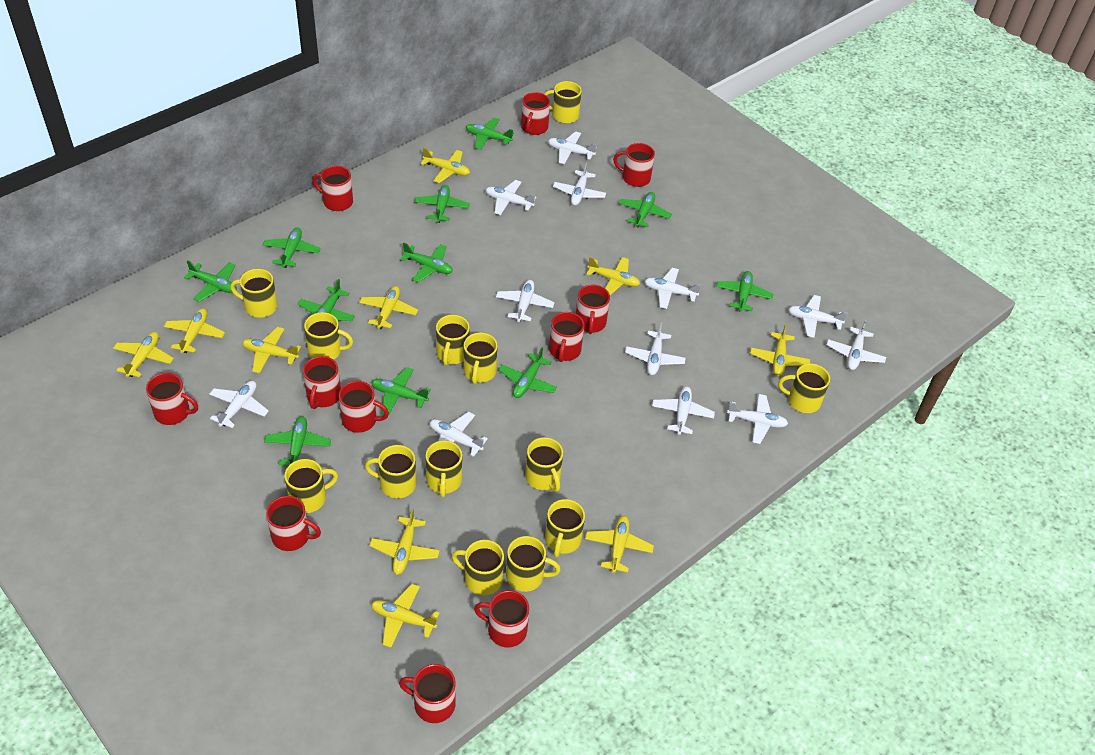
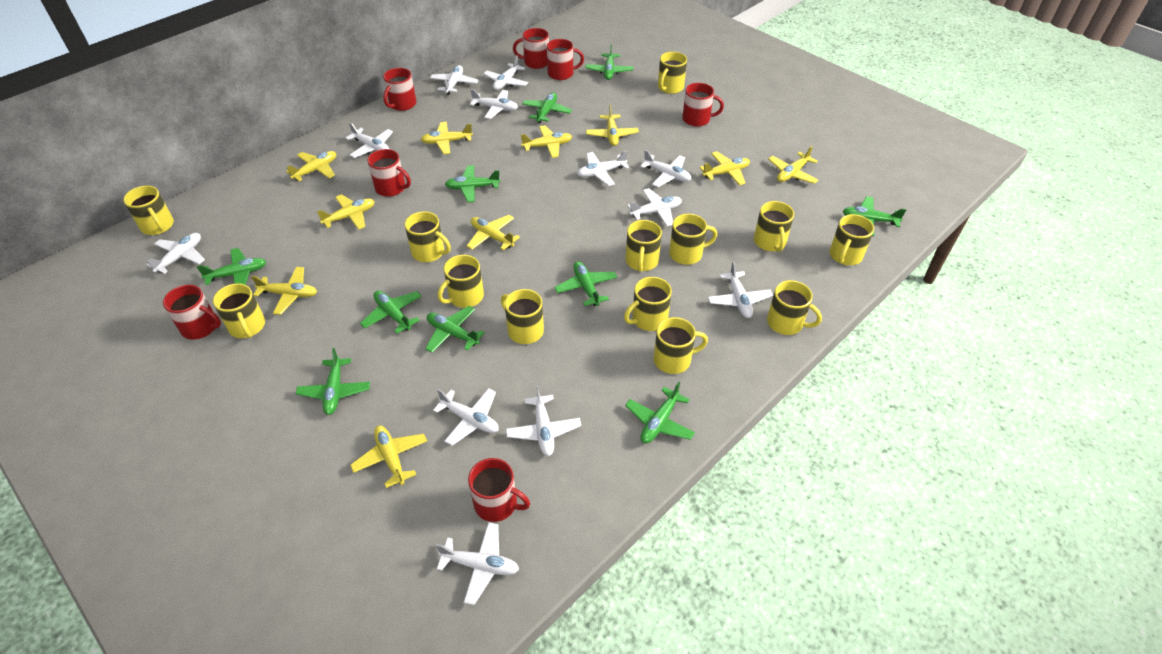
green plane: [184,260,237,302] [263,227,321,268] [264,416,331,466] [297,279,355,321] [371,367,431,414] [400,242,453,283] [415,185,470,223] [466,118,514,150] [498,347,557,398] [619,192,672,228] [716,271,773,312] = 11 -> [197,248,266,285] [296,348,370,415] [360,290,422,334] [425,306,485,353] [445,165,500,202] [522,92,572,124] [554,261,617,306] [585,44,633,80] [625,382,695,444] [843,196,906,236] = 10
red mug: [146,373,198,425] [266,496,321,551] [303,356,341,409] [313,166,353,211] [339,381,389,433] [399,664,456,723] [474,590,529,647] [521,92,550,135] [549,312,584,362] [576,285,610,334] [613,143,655,187] = 11 -> [163,285,221,339] [367,149,411,197] [383,68,417,111] [468,458,530,522] [513,28,549,69] [547,39,584,80] [682,83,724,127] = 7

